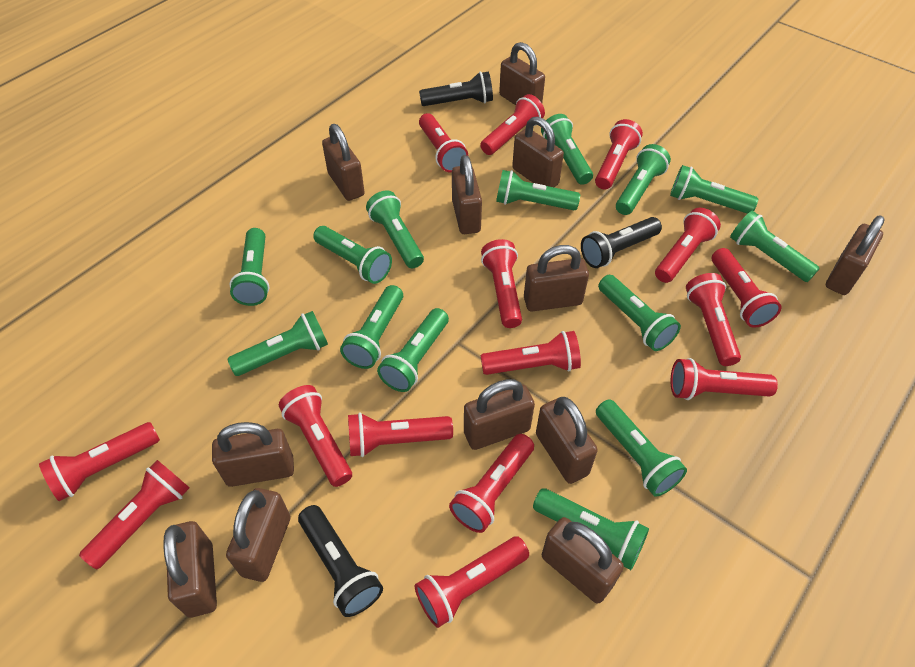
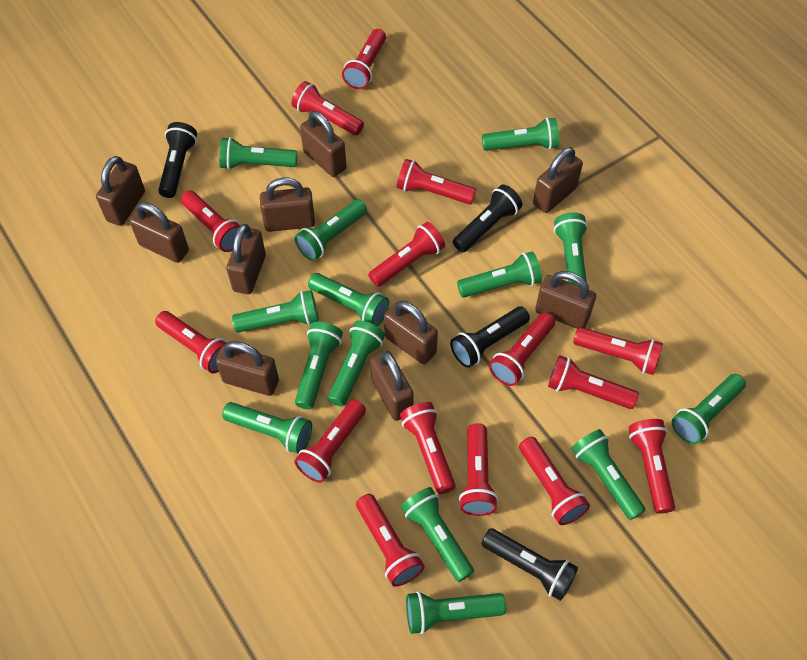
black flashlight: [298,505,383,617] [419,72,493,106] [581,217,662,268] = 3 -> [158,122,197,198] [450,306,530,368] [453,184,522,252] [482,528,578,601] = 4
brown padlock: [163,521,217,617] [212,422,294,487] [226,488,291,582] [322,124,365,201] [452,155,482,234] [464,379,535,450] [499,42,545,105] [512,117,564,187] [524,245,589,311] [536,397,598,484] [542,517,624,603] [826,215,885,295] = 12 -> [96,156,145,226] [130,202,189,263] [216,341,279,396] [226,224,266,294] [260,177,315,232] [300,111,346,177] [370,351,414,421] [384,301,438,365] [533,147,583,213] [535,271,596,329] = 10

